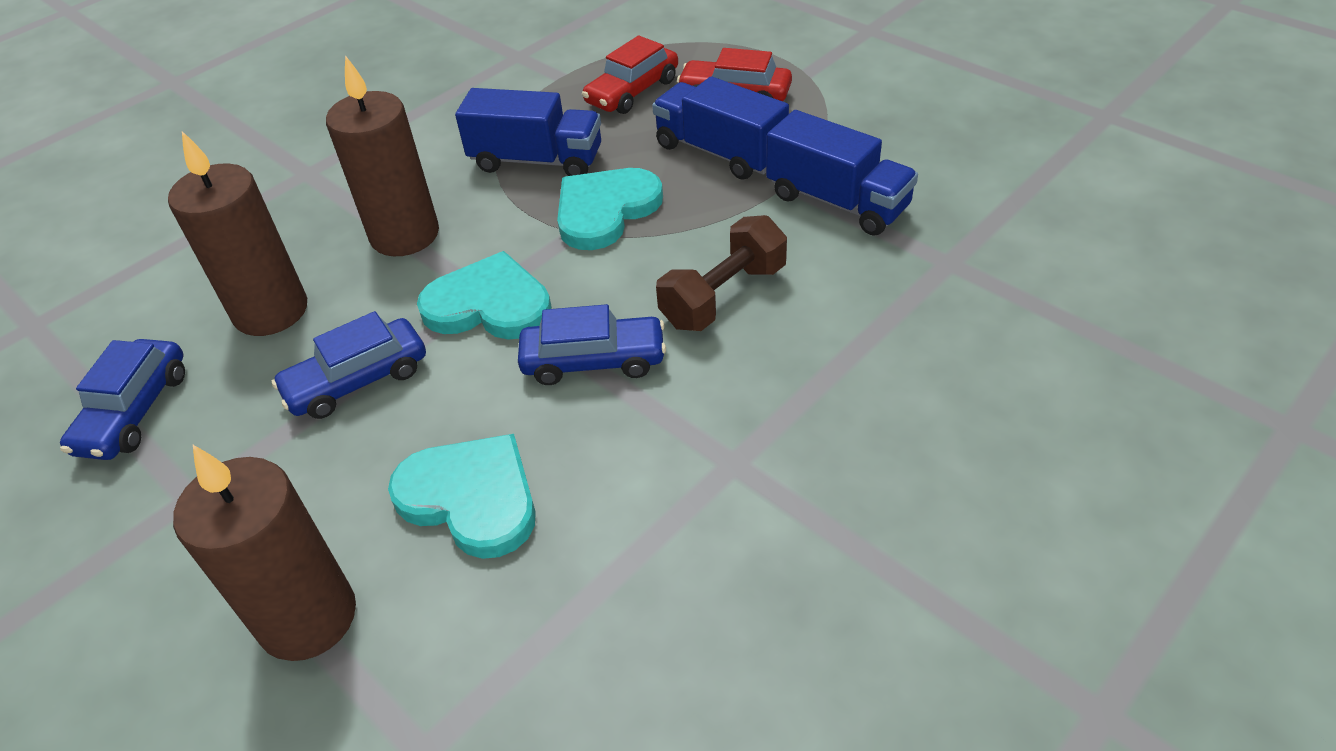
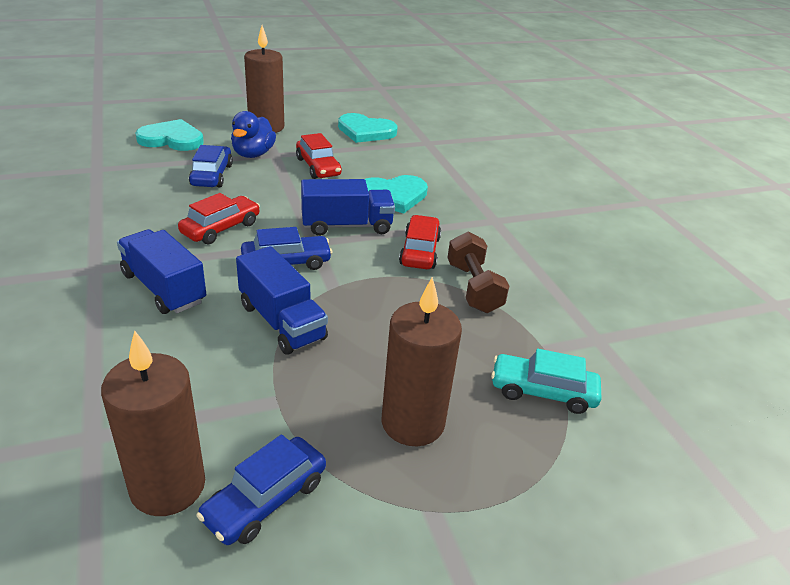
blue duck: none = 0 -> [231,111,276,158] = 1
red car: [582,35,678,114] [677,48,792,101] = 2 -> [178,193,260,244] [296,133,342,179] [399,215,441,269] = 3
turquoise car: none = 0 -> [491,349,602,414] = 1

